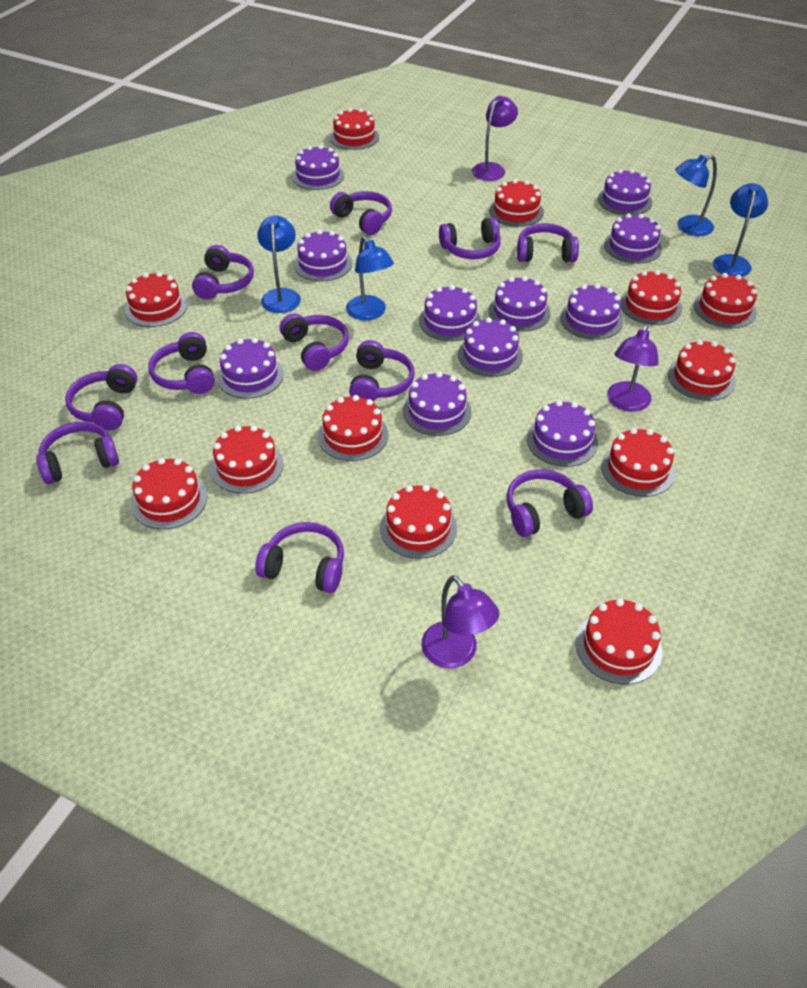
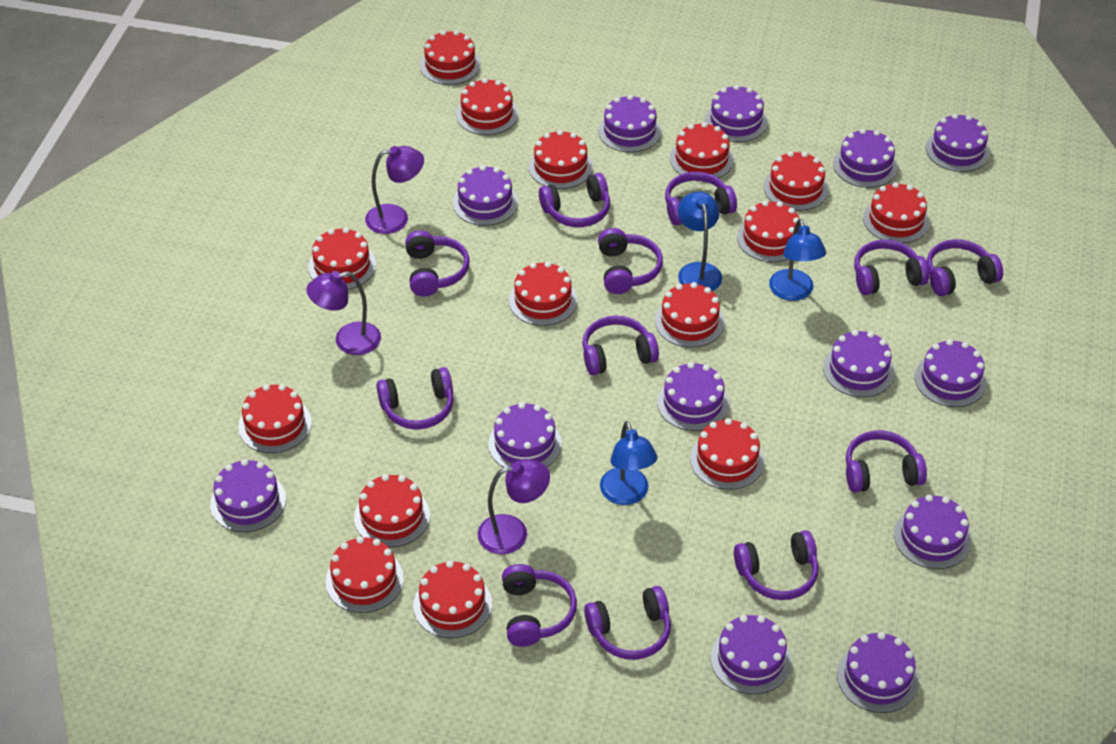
blue lamp: [257,215,301,313] [346,236,394,320] [675,155,717,236] [713,183,768,277] = 4 -> [600,421,657,505] [678,192,722,291] [769,219,826,301] = 3
purple cake: [217,338,284,399] [292,145,344,190] [294,230,352,282] [403,372,472,436] [419,285,481,341] [458,317,523,377] [489,276,551,332] [527,400,598,467] [560,284,623,340] [598,169,652,215] [604,213,662,264] = 11 -> [210,459,286,532] [453,165,518,226] [488,402,562,468] [598,95,661,152] [657,362,729,431] [705,85,768,142] [711,615,792,694] [823,330,895,397] [833,129,898,188] [837,632,919,713] [894,495,971,569] [915,339,987,407] [926,114,990,172] = 13
purple headphones: [36,422,119,484] [65,364,137,430] [148,332,215,394] [192,245,254,299] [255,522,344,593] [280,313,349,371] [330,191,392,235] [349,340,415,402] [439,217,501,259] [507,469,593,537] [517,223,579,262] = 11 -> [377,367,453,429] [405,230,470,297] [502,564,577,647] [539,173,610,227] [582,315,659,375] [584,586,671,660] [598,228,663,294] [665,172,737,225] [734,530,819,600] [846,430,927,493] [854,240,929,295] [927,239,1003,297] = 12
red cake: [125,272,187,327] [131,458,207,529] [210,425,284,494] [318,395,388,461] [330,108,379,150] [380,485,457,559] [489,179,544,227] [576,598,662,684] [601,428,675,497] [620,270,682,325] [668,339,736,401] [693,273,757,328] = 12 -> [238,384,312,453] [308,227,376,290] [326,536,404,613] [354,474,430,548] [413,560,492,638] [420,30,481,85] [456,78,518,135] [509,262,577,326] [529,130,593,189] [655,282,725,348] [670,122,734,178] [690,418,764,490] [737,201,800,262] [763,151,829,211] [863,182,930,243] = 15

